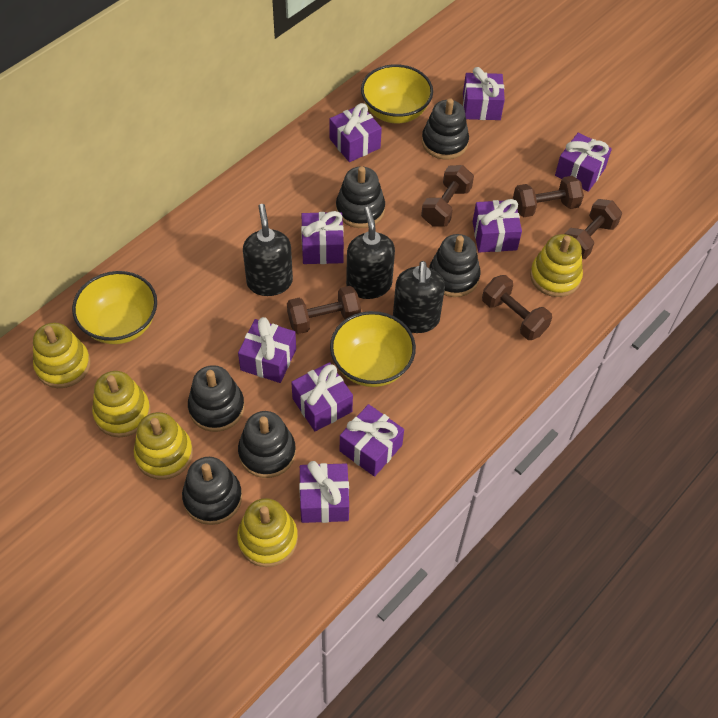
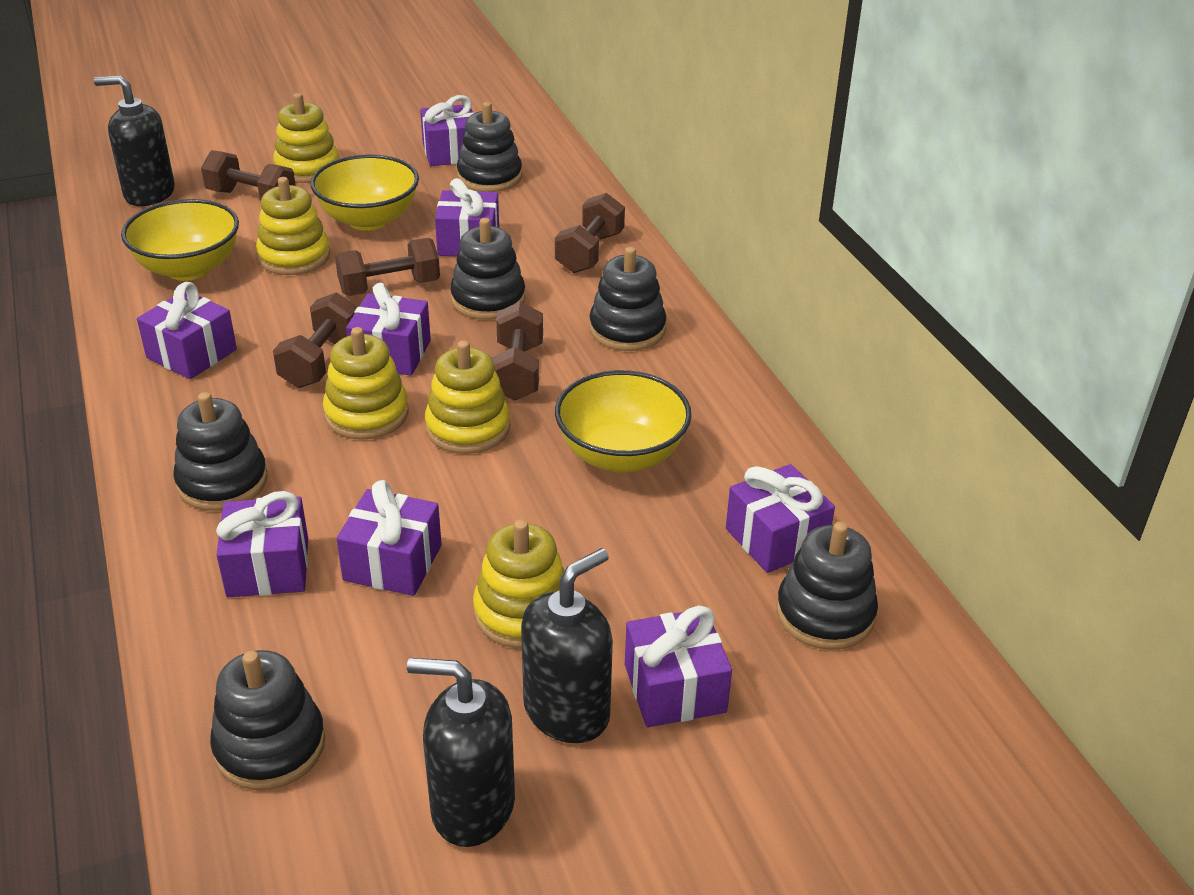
purple gift: [238,317,296,383] [291,362,353,431] [299,461,349,523] [301,211,344,264] [330,103,382,162] [340,404,404,477] [463,67,505,120] [473,199,522,253] [555,133,612,192] = 9 -> [137,282,237,379] [216,491,308,597] [336,480,442,596] [346,283,431,376] [420,95,474,166] [435,178,499,256] [625,605,732,727] [726,464,835,573] = 8

